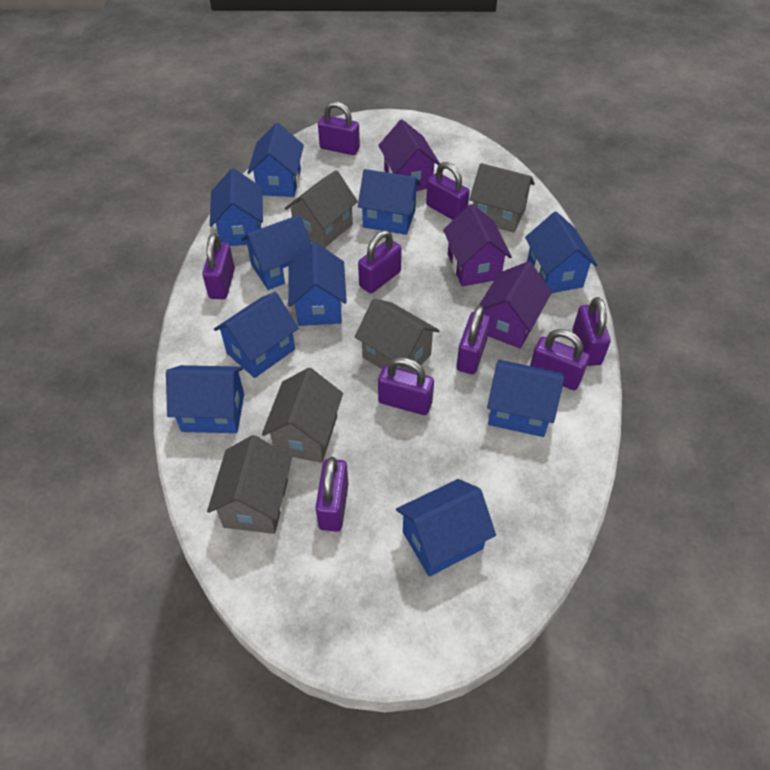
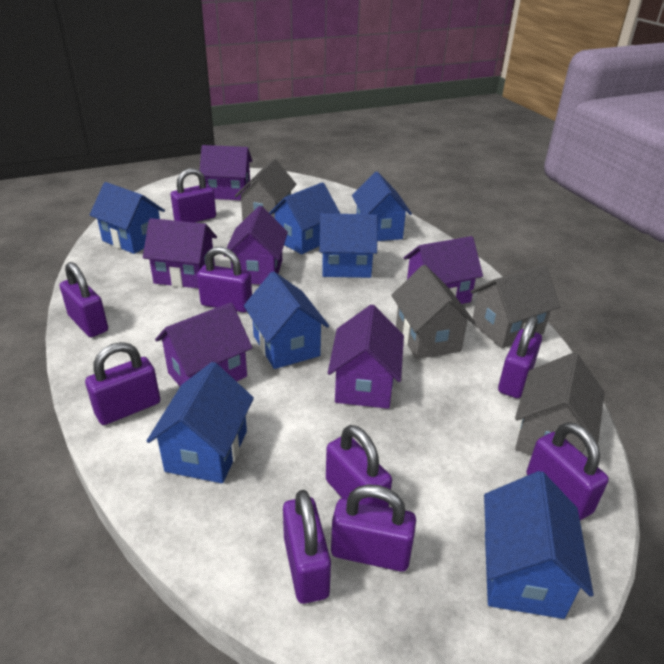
blue house: [166,365,244,433] [210,168,263,246] [214,292,299,378] [241,215,311,290] [247,123,304,197] [288,242,347,326] [358,169,421,235] [396,479,496,577] [487,360,564,437] [525,212,597,293] = 10 -> [90,182,165,254] [147,362,254,483] [244,271,329,369] [269,182,340,254] [320,213,377,278] [352,172,412,241] [484,471,594,619] = 7
grey house: [207,435,292,534] [262,368,343,463] [285,170,358,248] [355,298,440,372] [469,163,535,233] = 5 -> [235,159,297,221] [391,265,475,359] [470,265,560,348] [515,352,605,455] = 4
purple house: [378,120,440,191] [443,204,512,286] [479,261,552,349] = 3 -> [143,218,217,289] [155,302,253,386] [200,145,252,200] [223,206,288,285] [328,305,404,409] [404,236,483,304] = 6

